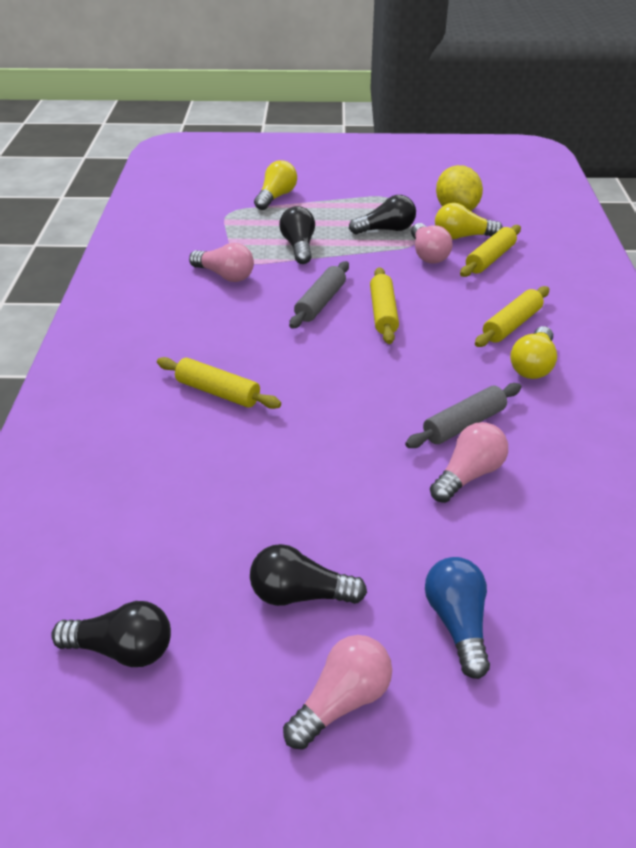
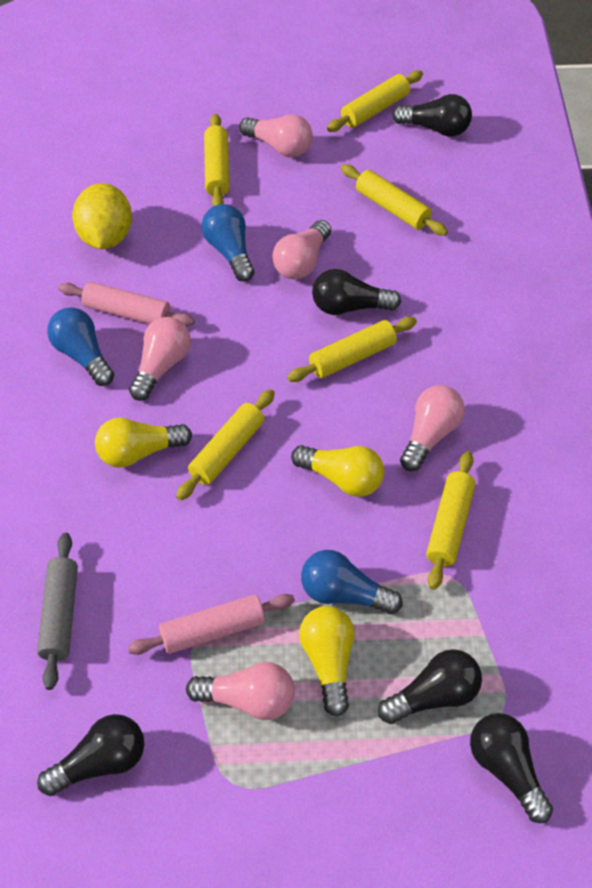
black light bulb: [51,601,171,667] [250,544,367,606] [279,206,315,264] [349,195,416,234] = 4 -> [37,714,145,796] [312,269,401,315] [378,649,482,724] [392,94,472,137] [470,713,553,823] = 5
blue light bulb: [425,557,490,679] = 1 -> [47,307,114,386] [201,204,254,282] [301,550,403,614] = 3
grey rolling pin: [289,261,349,329] [405,383,521,448] = 2 -> [37,533,78,690] = 1
pink light bulb: [189,243,254,282] [283,635,392,750] [411,223,453,263] [430,422,508,503] = 4 -> [129,317,191,401] [186,662,295,720] [239,114,313,157] [272,220,331,279] [400,385,465,471] = 5
pink rolling pin: none = 0 -> [58,282,195,326] [128,594,295,655] = 2
yellow rolling pin: [157,357,281,409] [370,267,399,344] [460,225,521,277] [475,286,549,347] = 4 -> [176,389,275,501] [204,114,230,206] [287,317,417,382] [327,70,423,132] [341,164,448,236] [426,451,475,590] = 6

